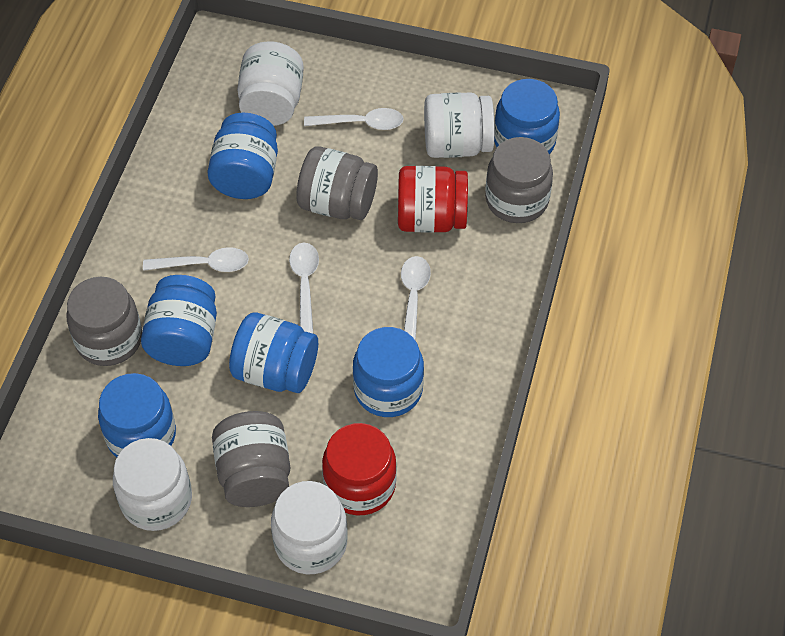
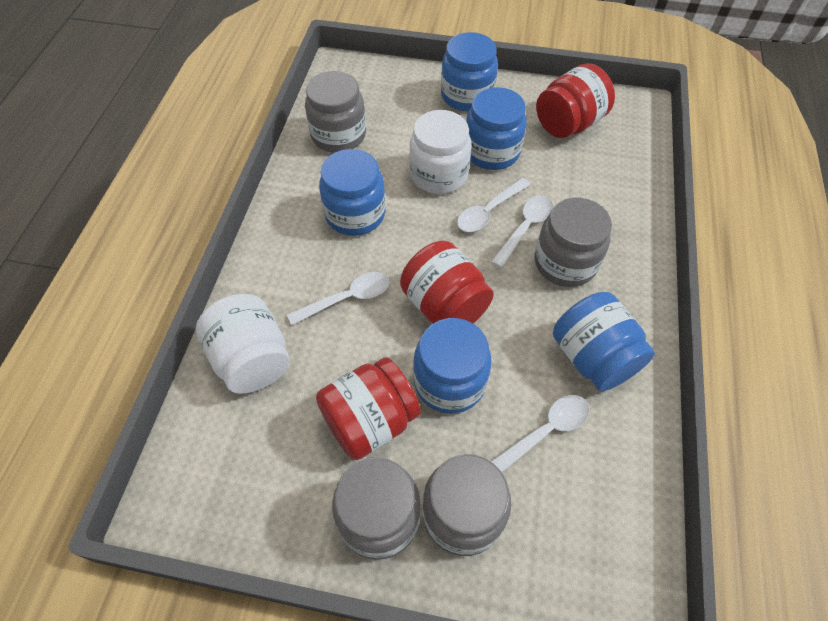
blue jar: [98,373,176,457] [141,275,217,366] [207,113,278,199] [229,312,318,393] [353,327,424,417] [494,79,560,154] = 6 -> [319,149,386,236] [413,318,492,414] [441,32,498,111] [466,87,527,170] [553,292,655,391] = 5
red jar: [322,423,397,515] [398,166,468,233] = 2 -> [316,357,421,460] [400,241,494,323] [536,63,615,138] = 3
white jar: [113,438,192,531] [237,41,304,126] [271,481,348,574] [424,92,495,158] = 4 -> [196,294,290,394] [409,110,471,194] = 2

